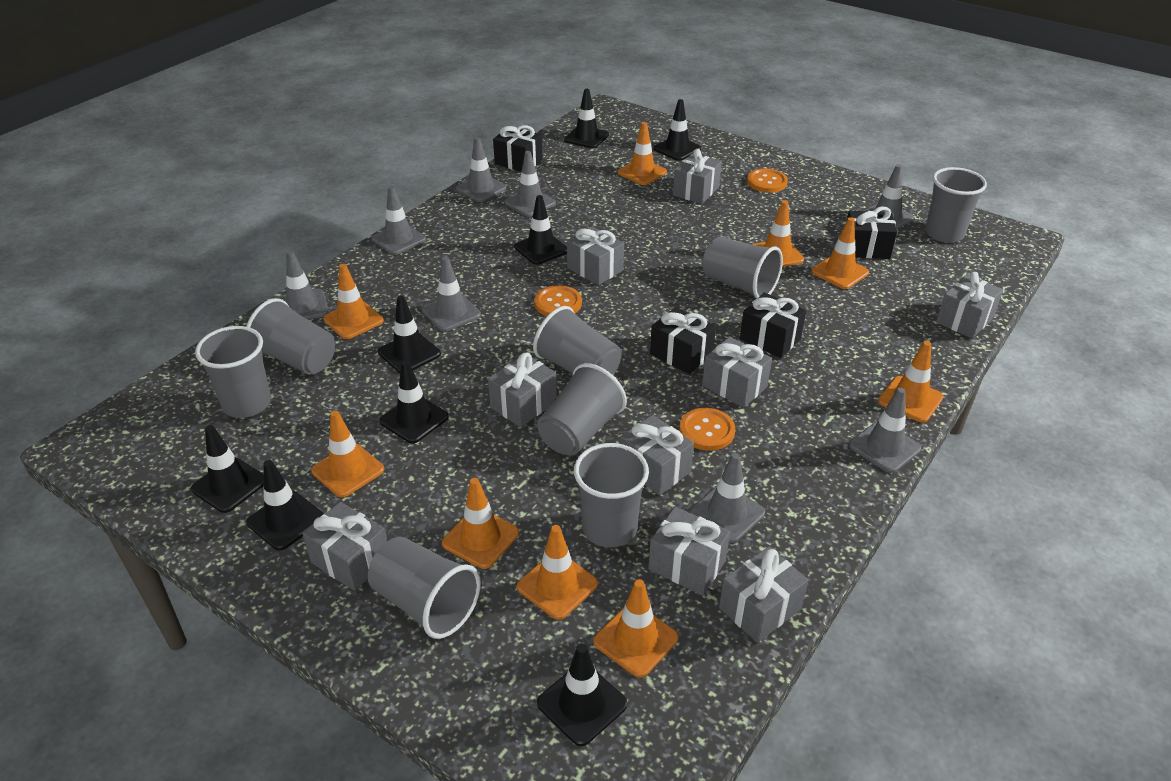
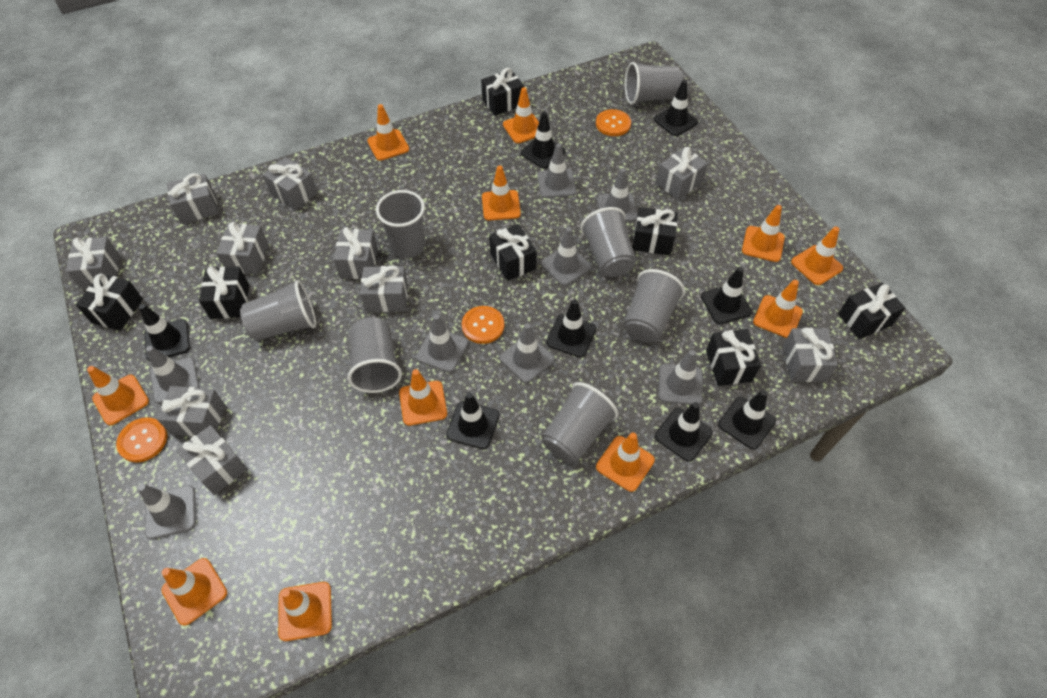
black gift: [493,125,543,172] [650,307,716,374] [740,292,806,358] [847,206,897,259] = 4 -> [76,273,143,331] [199,266,249,319] [481,68,524,116] [489,224,536,281] [632,207,678,256] [706,329,761,386] [838,283,905,339] = 7
grey cup: [195,326,271,418] [246,298,335,375] [368,537,481,639] [533,306,621,375] [537,363,627,456] [574,443,649,547] [703,237,783,299] [925,167,987,243] = 8 -> [240,280,316,341] [348,317,402,393] [376,190,425,258] [542,382,618,463] [580,207,636,277] [623,269,685,343] [625,62,683,105] = 7
grey gift: [303,502,387,591] [488,353,557,427] [567,226,624,285] [620,415,694,495] [648,507,730,595] [673,149,722,204] [702,337,772,408] [719,547,809,643] [936,272,1003,338] = 9 -> [66,237,120,290] [157,386,226,437] [167,173,219,224] [176,425,247,495] [216,222,269,274] [263,157,318,210] [334,227,378,279] [360,265,408,312] [656,147,708,200] [783,327,838,382] = 10
orange traffic cone: [311,411,384,498] [323,264,384,339] [442,478,519,569] [517,525,598,620] [593,579,679,678] [618,122,667,185] [752,200,804,267] [811,217,869,289] [878,341,944,423] = 9 -> [87,366,149,425] [161,558,227,626] [278,582,332,641] [367,104,409,161] [399,369,447,426] [482,165,521,220] [503,87,539,143] [596,432,655,492] [742,205,785,262] [753,280,803,338] [791,227,843,285] = 11

